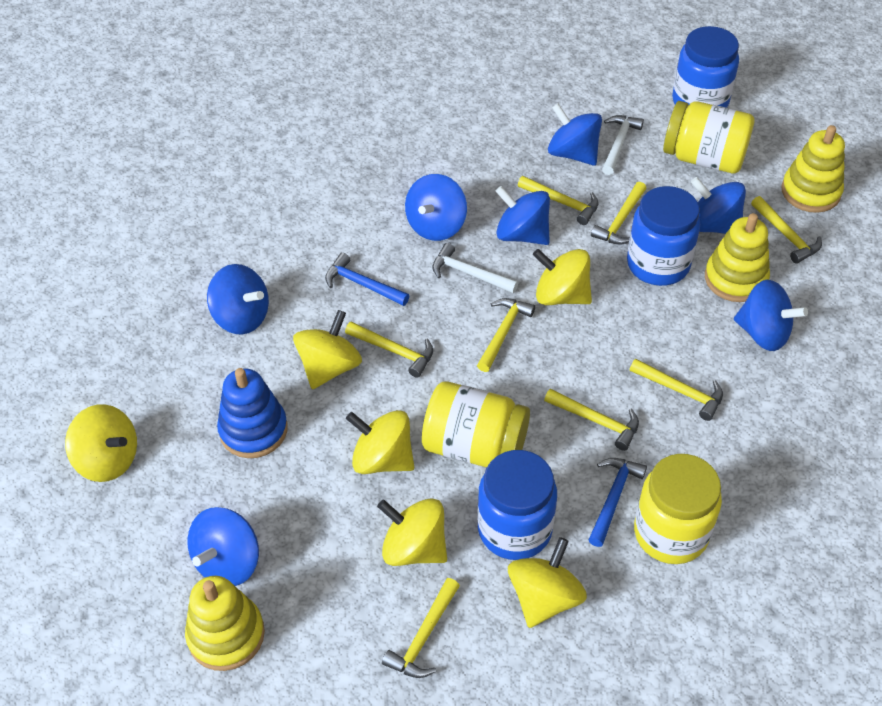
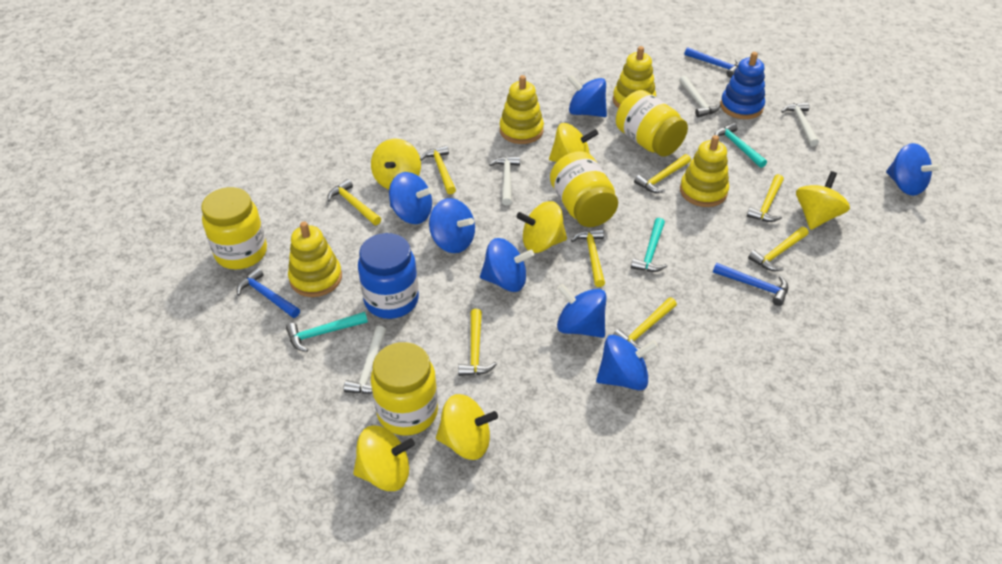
blue hammer: [325,253,410,306] [589,458,647,547] = 2 -> [236,268,300,318] [685,47,740,78] [713,263,788,306] = 3
blue jar: [477,450,557,560] [627,186,700,286] [672,26,739,108] = 3 -> [358,233,419,319] = 1
turquoise hammer: none = 0 -> [286,312,368,352] [631,218,667,272] [714,123,767,168] = 3
white hammer: [432,243,518,293] [602,115,644,175] = 2 -> [344,326,386,394] [489,156,520,205] [679,76,721,117] [781,102,819,146] = 4
yellow jar: [422,382,530,467] [634,454,722,564] [663,101,755,173] = 3 -> [201,187,267,269] [371,342,438,436] [550,151,618,227] [616,90,688,157] = 4
yellow stacking toy: [185,576,265,671] [705,213,770,302] [781,125,845,213] = 3 -> [288,222,342,297] [500,75,544,144] [613,46,656,109] [680,135,729,207] = 4

